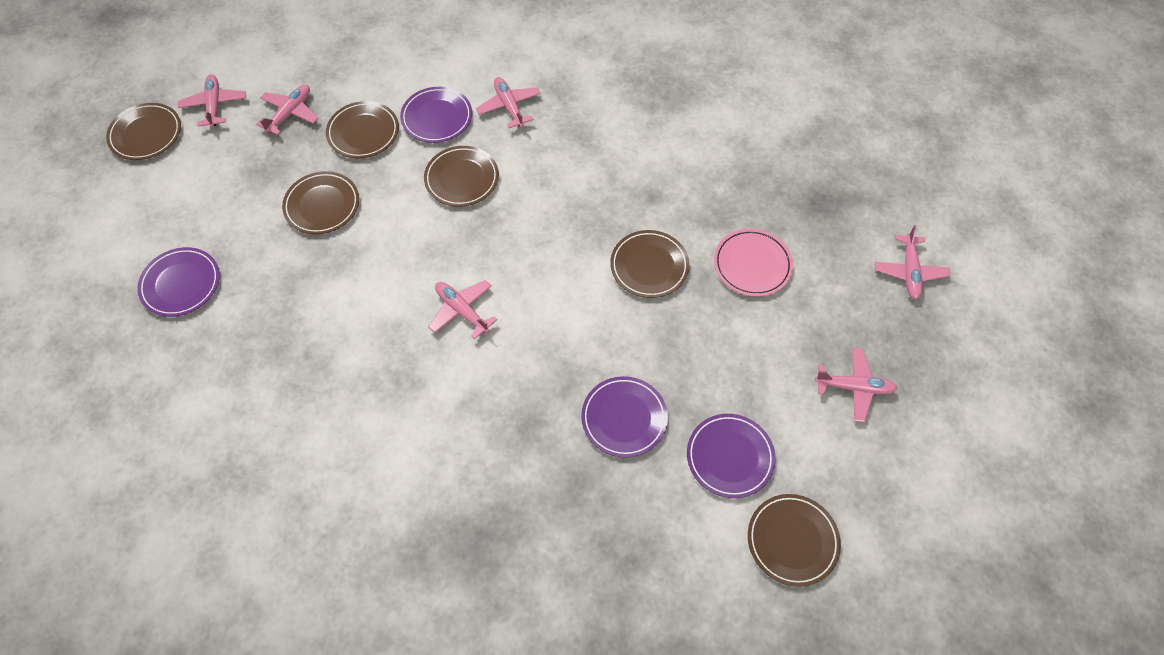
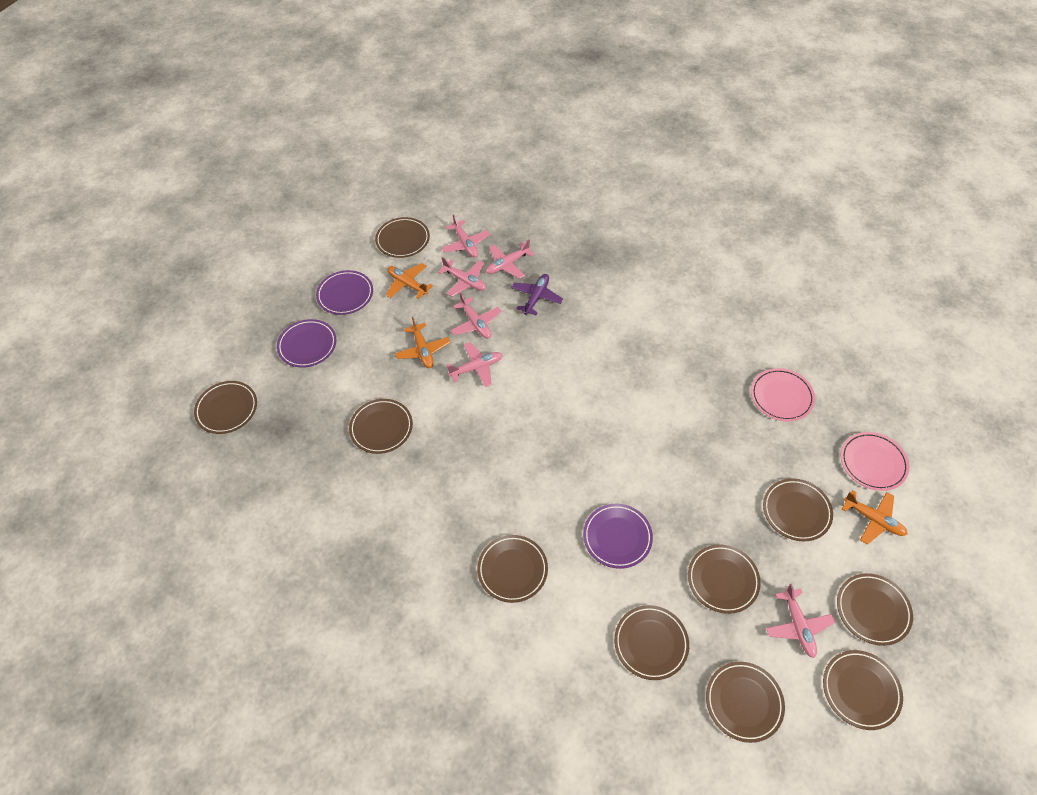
brown plate: [106,103,181,160] [282,171,359,234] [326,101,399,158] [424,146,499,207] [610,230,689,298] [748,494,841,587] = 6 -> [194,381,257,434] [349,399,413,454] [375,217,430,258] [477,535,548,603] [614,605,689,680] [688,544,761,614] [706,662,785,743] [763,478,833,541] [823,650,903,730] [837,573,913,646] = 10
orange plane: none = 0 -> [385,263,433,299] [395,317,450,368] [842,490,908,545] = 3
pink plate: [714,229,793,297] = 1 -> [751,368,815,422] [841,432,909,491] = 2
purple plane: none = 0 -> [511,274,563,315] = 1
purple plate: [137,247,220,317] [400,87,472,143] [581,376,668,458] [687,414,776,498] = 4 -> [277,319,336,368] [316,270,373,315] [583,504,653,569] = 3

